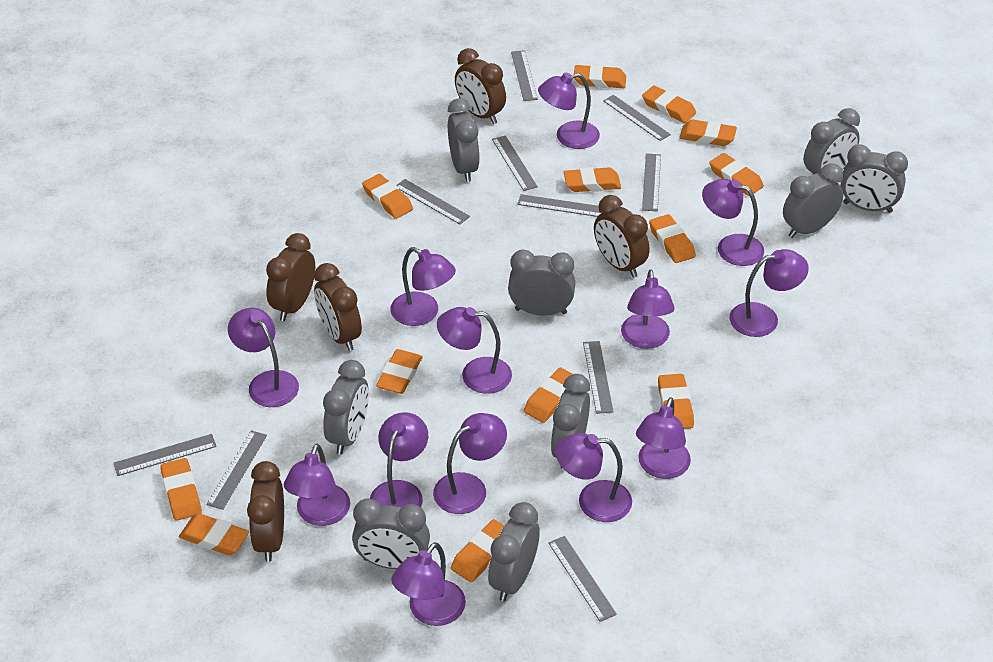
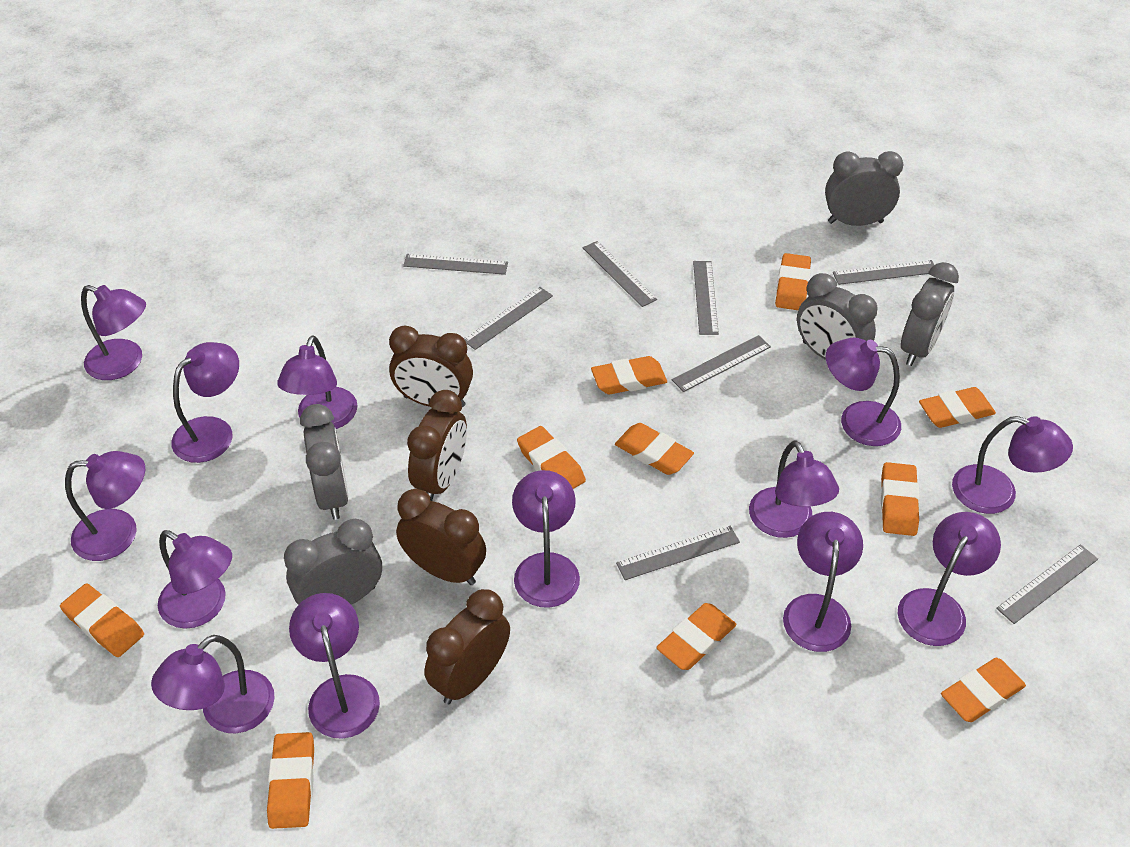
brown clock: [247,461,284,562] [266,233,315,321] [314,263,362,351] [455,48,506,124] [594,195,649,278] = 5 -> [389,325,473,407] [396,489,486,585] [407,390,467,501] [424,589,510,704] = 4
grey clock: [323,360,369,454] [352,499,430,569] [448,98,480,182] [488,502,540,601] [508,249,575,315] [551,374,590,469] [783,164,844,238] [804,108,860,175] [841,144,908,213] = 9 -> [284,519,382,605] [300,404,349,519] [797,273,878,360] [825,151,903,226] [901,262,959,366] = 5
grey ruler: [114,434,217,476] [207,430,267,510] [396,179,470,224] [492,135,538,191] [511,50,538,101] [517,194,603,217] [548,536,617,622] [583,341,614,414] [603,95,671,141] [642,153,661,211] = 10 -> [403,254,508,275] [464,287,553,350] [583,241,657,307] [616,526,740,580] [672,335,771,392] [693,261,719,335] [833,260,934,285] [996,544,1098,624] = 8
orange eraser: [160,458,202,520] [179,513,249,555] [362,174,413,219] [376,349,423,394] [451,519,504,582] [524,368,573,423] [564,167,621,192] [574,65,626,88] [642,86,696,123] [649,214,696,263] [658,374,694,429] [679,119,737,146] [709,153,764,196] = 13 -> [60,584,144,657] [267,732,314,829] [517,426,586,489] [591,356,667,394] [615,423,694,475] [656,603,736,670] [775,253,811,310] [881,462,920,536] [919,387,996,428] [941,658,1026,722] = 10

